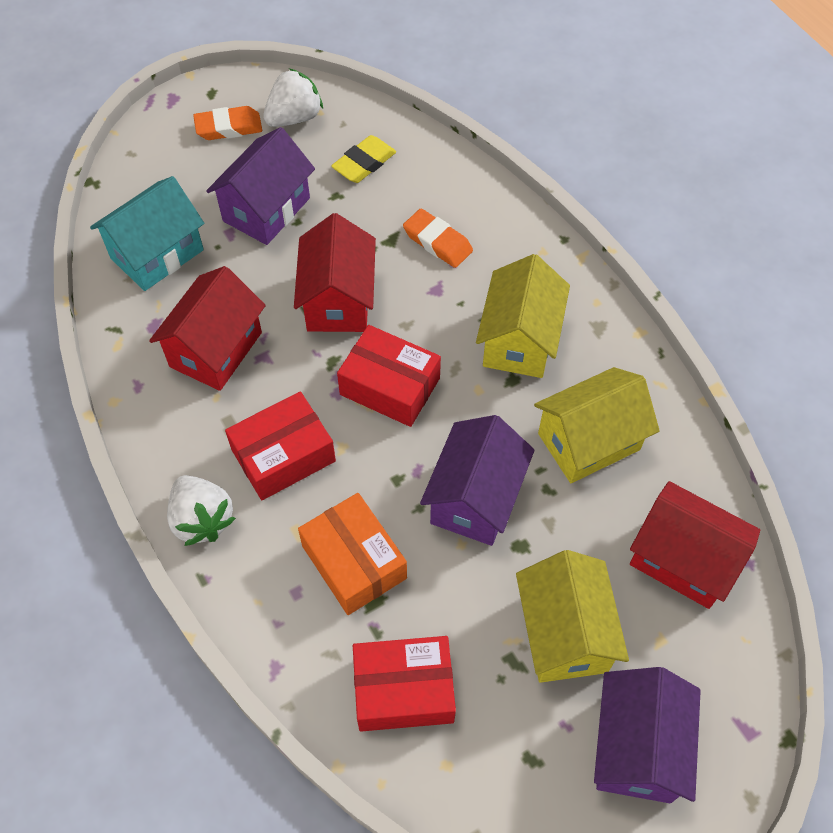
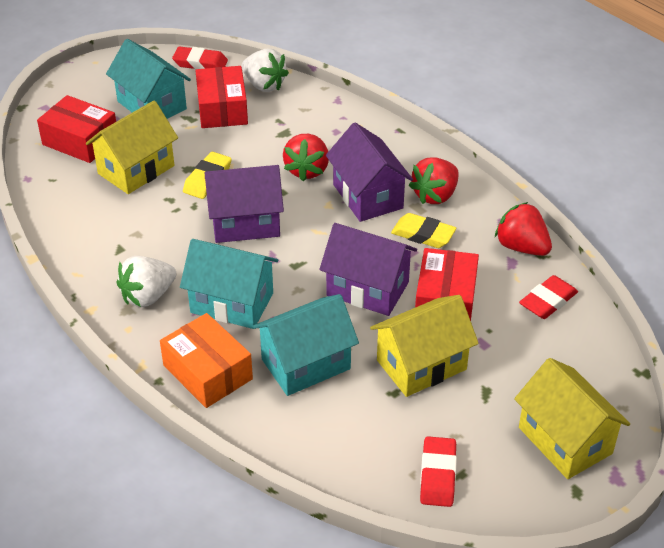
orange eraser: [193,106,262,140] [403,209,473,268] = 2 -> none = 0
red eraser: none = 0 -> [172,46,228,70] [420,436,457,507] [519,275,578,319] = 3
red house: [149,266,266,391] [294,213,376,332] [630,481,760,609] = 3 -> none = 0
red strawberry: none = 0 -> [283,134,329,181] [409,157,459,204] [495,202,552,256] = 3
turquoise house: [90,176,204,291] = 1 -> [106,39,191,119] [180,239,278,329] [252,294,359,396] = 3
yellow eraser: [331,135,396,183] = 1 -> [183,152,232,199] [391,213,456,248] = 2

